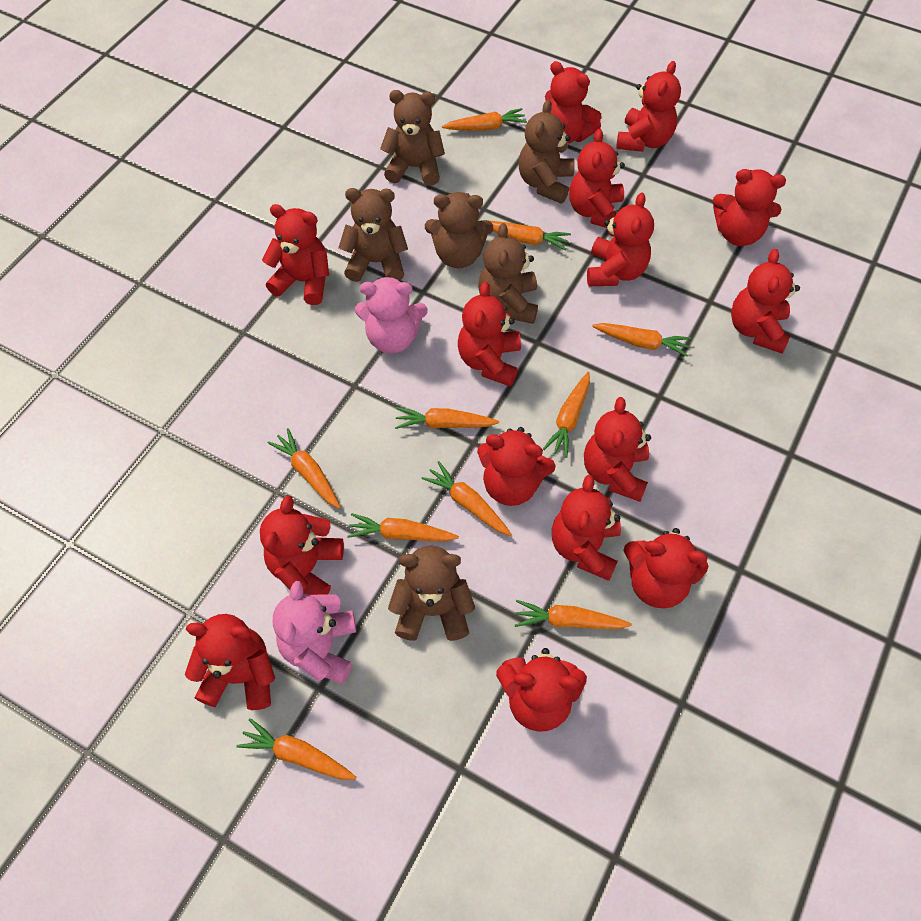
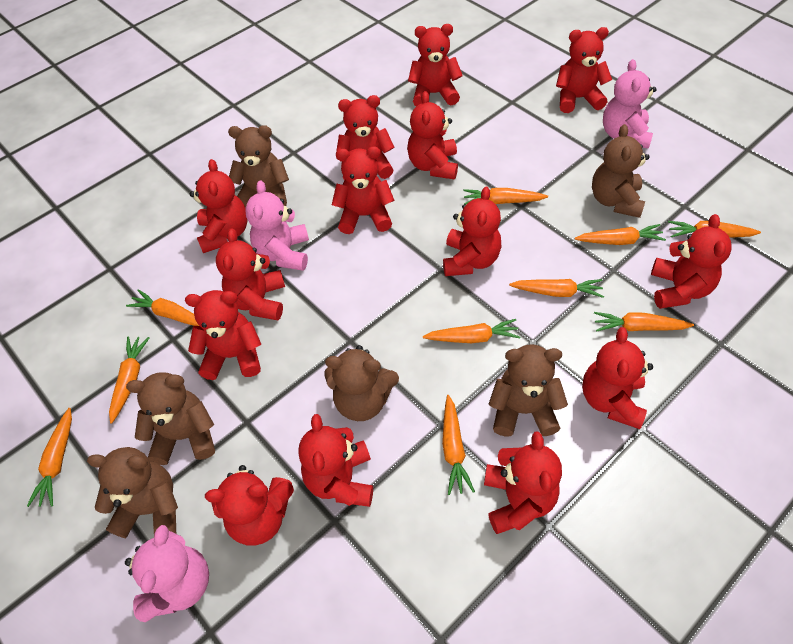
pink teddy bear: [273,581,356,684] [355,276,428,354] = 2 -> [125,525,209,622] [245,180,309,271] [603,59,657,149] = 3
red teddy bear: [185,614,275,710] [260,495,344,595] [262,204,329,305] [458,282,521,386] [477,427,556,506] [496,648,587,732] [545,61,602,143] [552,475,621,581] [569,129,625,228] [584,397,651,502] [587,192,654,286] [616,61,681,152] [623,528,709,609] [712,169,786,246] [731,249,800,353] = 15 -> [185,290,261,380] [190,159,248,253] [205,465,294,546] [216,229,285,320] [298,414,373,507] [332,146,395,234] [336,95,395,180] [407,91,458,180] [408,24,463,106] [443,187,502,276] [484,431,562,534] [556,27,612,113] [582,327,653,429] [651,214,732,309] = 14

